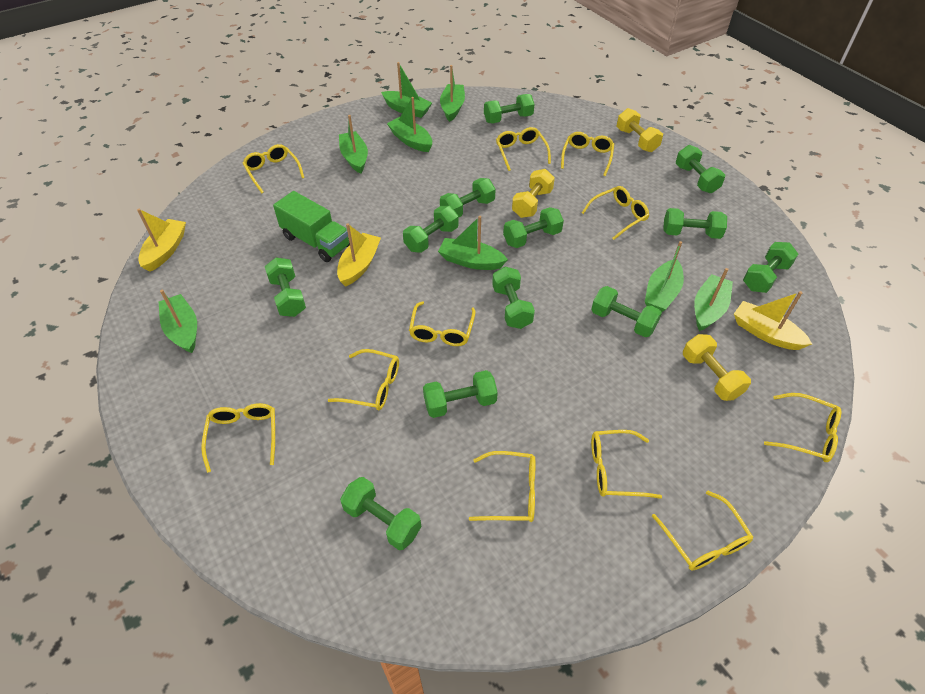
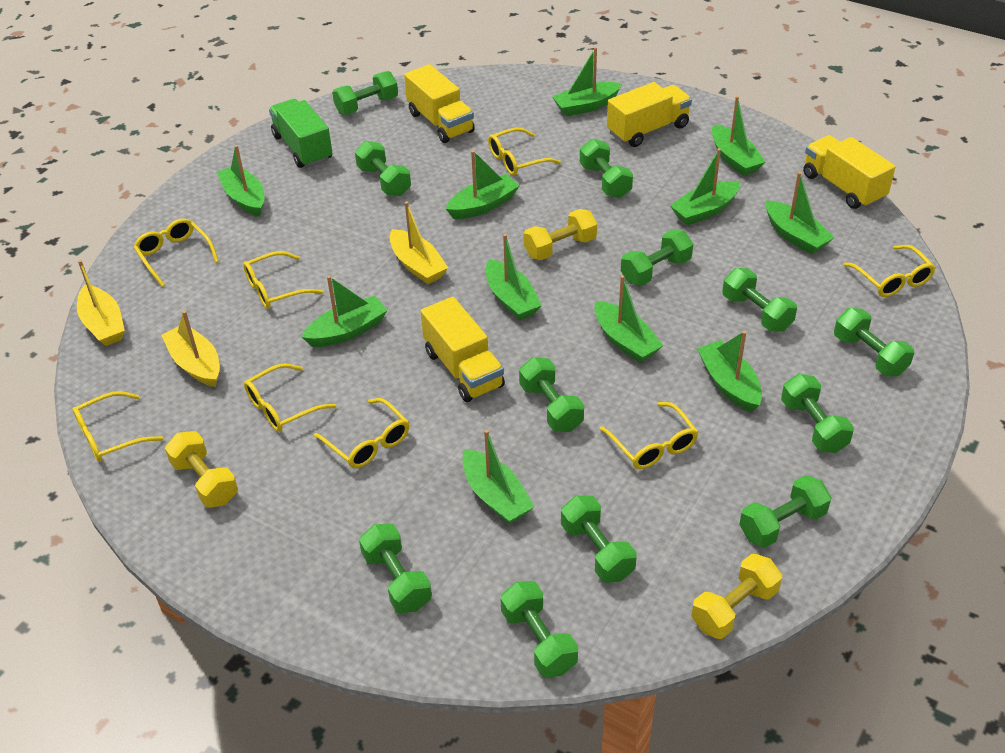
green boat: [159,290,197,353] [339,115,368,174] [381,62,432,118] [387,97,432,152] [438,216,508,270] [440,65,465,122] [645,241,684,312] [694,268,733,331] = 8 -> [217,145,264,217] [302,275,388,347] [446,150,520,219] [462,430,535,524] [486,234,542,320] [552,47,622,116] [594,275,664,363] [670,148,740,225] [697,331,762,412] [712,96,765,176] [766,172,835,254] = 11
yellow glasses: [201,403,275,473] [242,144,304,193] [328,349,399,410] [409,301,476,346] [469,451,536,522] [496,127,551,171] [561,132,614,176] [582,186,649,240] [591,430,662,499] [652,491,753,570] [764,393,841,462] = 11 -> [73,391,164,462] [134,218,219,287] [243,251,323,309] [244,363,336,432] [314,398,409,468] [488,127,561,176] [600,402,698,469] [843,245,936,297] = 8
yellow truck: none = 0 -> [404,64,475,143] [421,297,505,402] [607,82,692,147] [803,135,896,209] = 4

